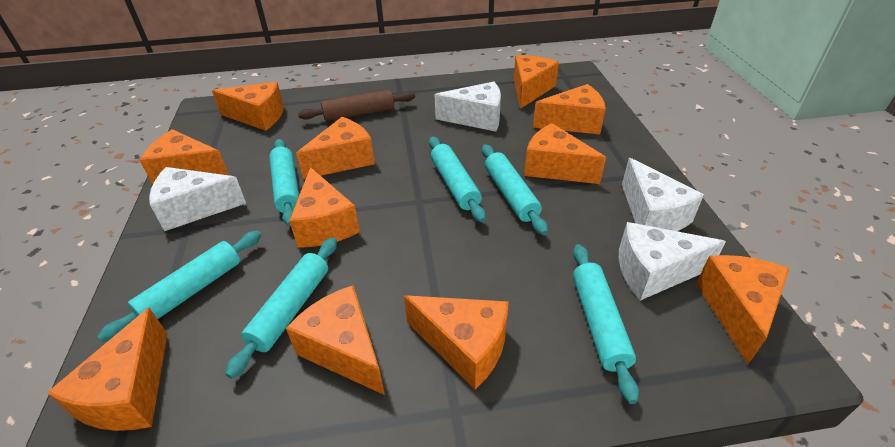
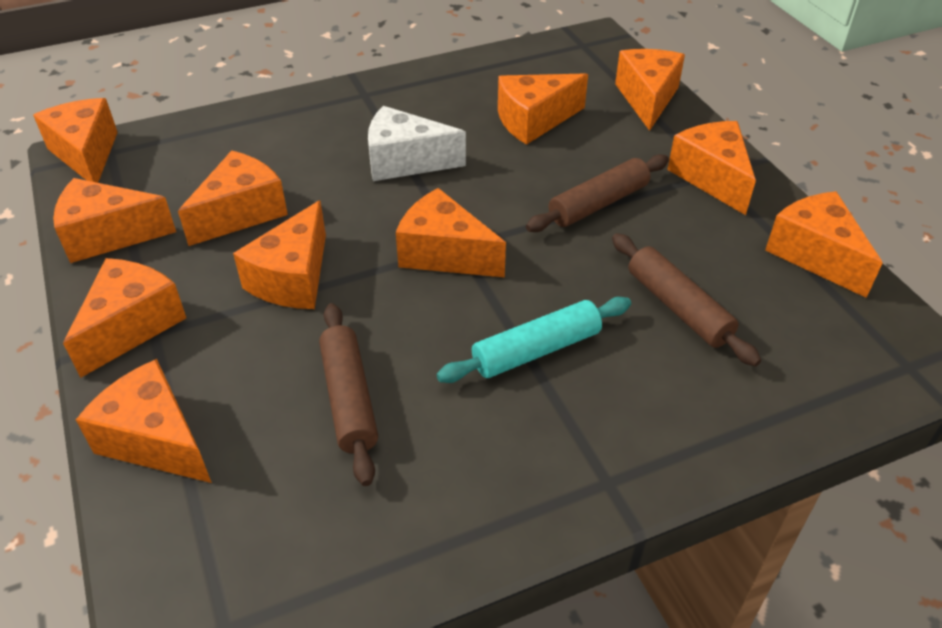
brown rolling pin: [298,90,415,121] = 1 -> [319,303,378,486] [526,154,669,232] [612,233,761,367] = 3
turquoise rolling pin: [97,231,262,342] [225,237,337,379] [269,139,299,226] [429,137,486,223] [482,144,548,235] [573,244,639,404] = 6 -> [437,297,631,383] = 1
white cheese: [149,167,246,231] [434,82,501,132] [619,222,726,301] [622,158,704,231] = 4 -> [368,106,466,181] = 1

